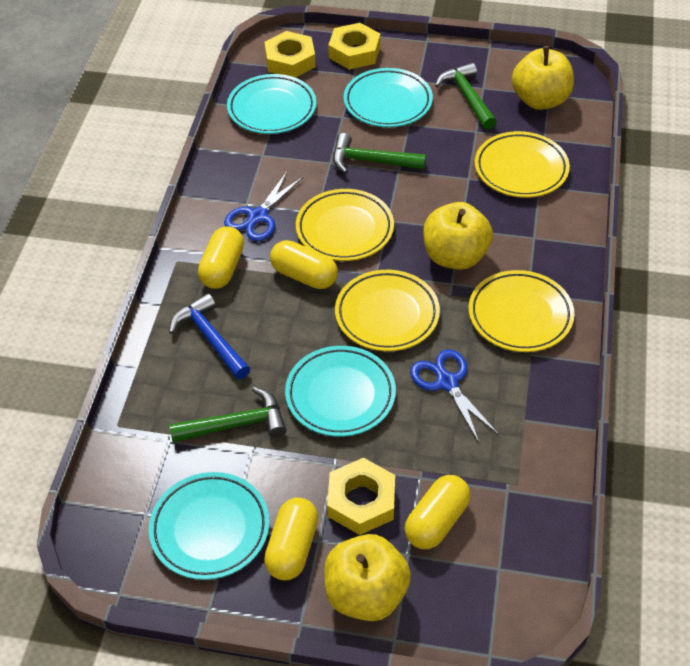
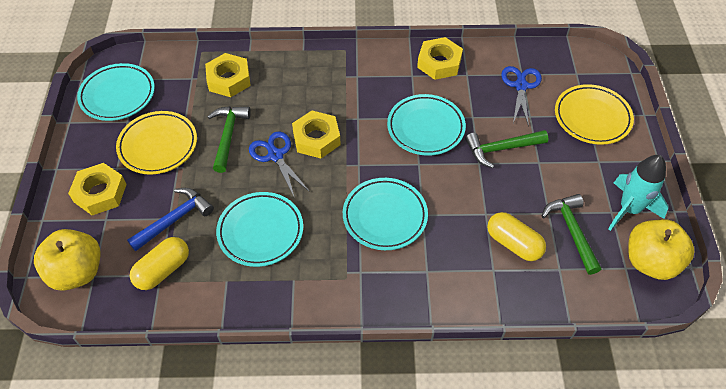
turquoise rocket: none = 0 -> [608,155,668,231] = 1
yellow apple: [324,534,411,621] [423,202,493,270] [512,46,574,110] = 3 -> [34,229,100,291] [628,219,694,280] = 2
yellow capsule: [198,226,244,289] [264,497,318,580] [270,240,338,289] [405,475,470,549] = 4 -> [130,237,189,290] [487,212,546,261] = 2
yellow nut: [264,31,316,78] [327,458,395,535] [328,23,381,70] = 3 -> [68,163,127,215] [205,53,251,97] [292,110,341,158] [417,37,463,80] = 4
yellow plate: [296,189,394,261] [335,270,440,351] [469,270,574,352] [475,131,570,198] = 4 -> [116,111,197,175] [555,84,634,145] = 2

